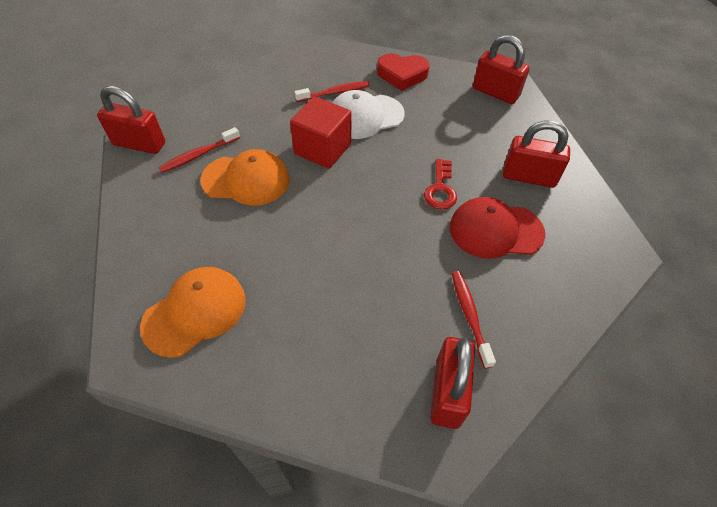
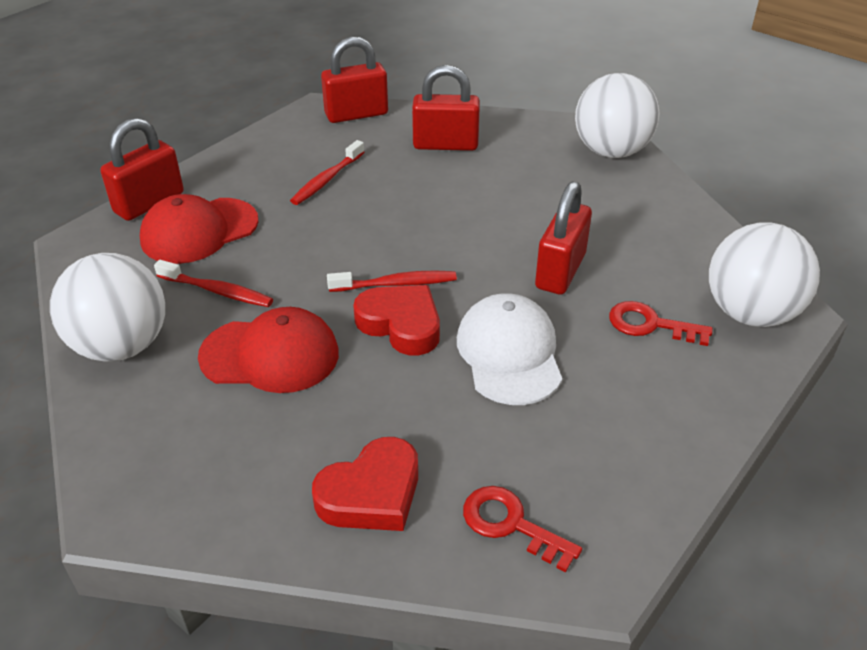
orange cap: [140,267,246,358] [200,149,290,206] = 2 -> none = 0
red cap: [450,197,545,259] = 1 -> [140,194,258,264] [198,307,339,393] = 2
red cube: [290,96,351,169] = 1 -> none = 0
red heart: [377,54,430,91] = 1 -> [312,437,418,531] [353,285,440,356] = 2
red key: [424,159,457,209] = 1 -> [463,486,582,573] [609,301,713,346] = 2
white ball: none = 0 -> [50,253,165,362] [575,73,660,158] [709,222,820,327] = 3

